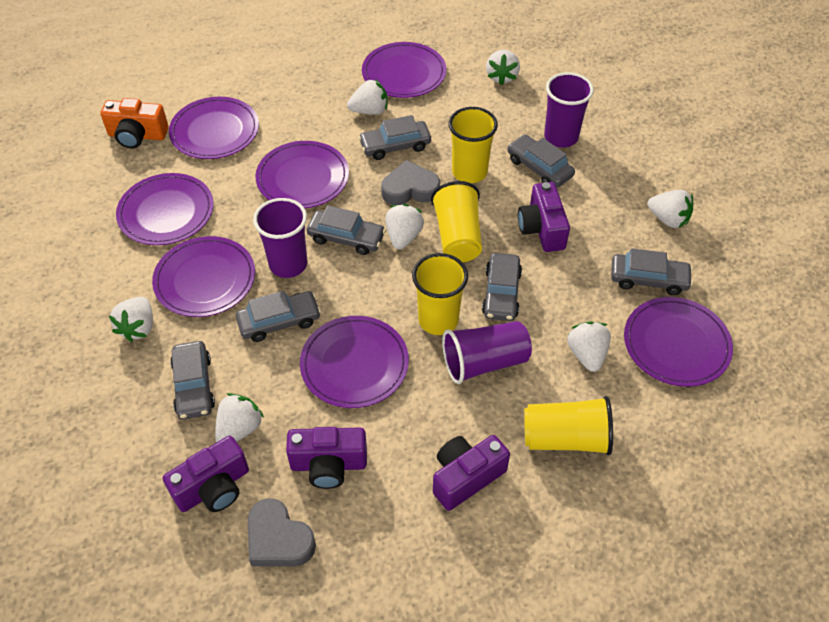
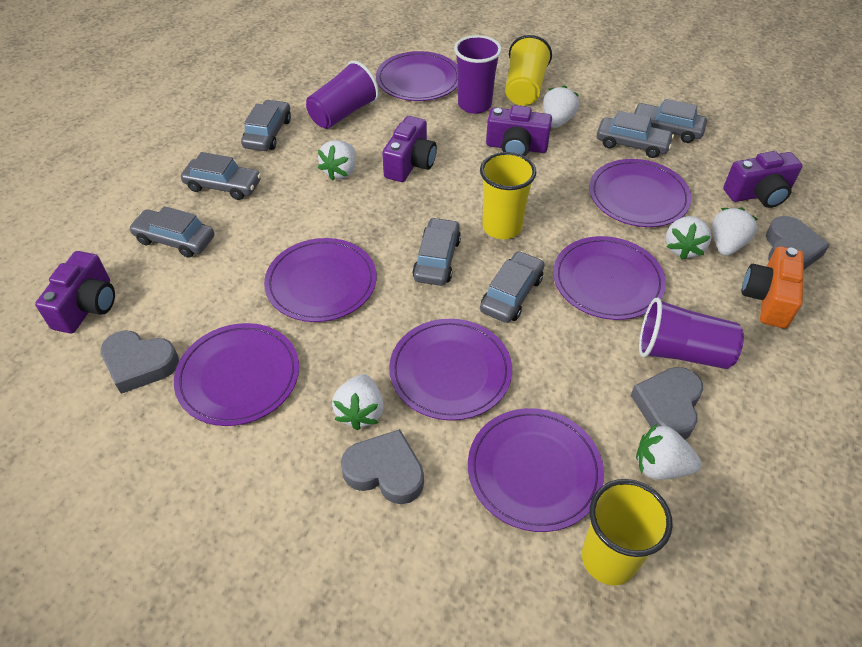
grey heart: [248,498,316,567] [381,160,440,205] = 2 -> [101,330,179,394] [341,429,424,504] [631,367,703,439] [766,216,830,269] = 4
white strawberry: [109,297,153,342] [215,393,264,442] [347,79,387,115] [385,204,424,249] [486,50,520,85] [567,321,611,372] [648,190,693,229] = 7 -> [318,140,356,181] [332,374,384,430] [543,85,579,128] [636,424,701,480] [666,216,711,260] [712,208,758,256] = 6
yellow cup: [412,253,468,335] [431,181,482,262] [449,107,498,183] [524,396,613,455] = 4 -> [480,152,537,239] [505,35,552,106] [582,479,673,586] = 3

